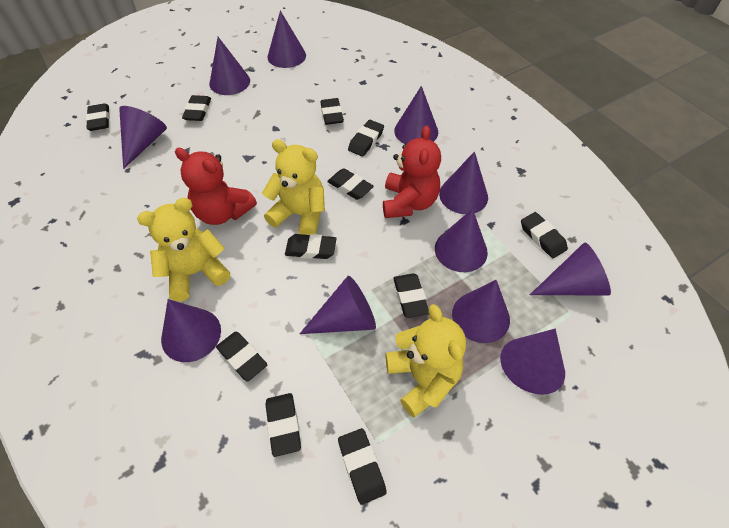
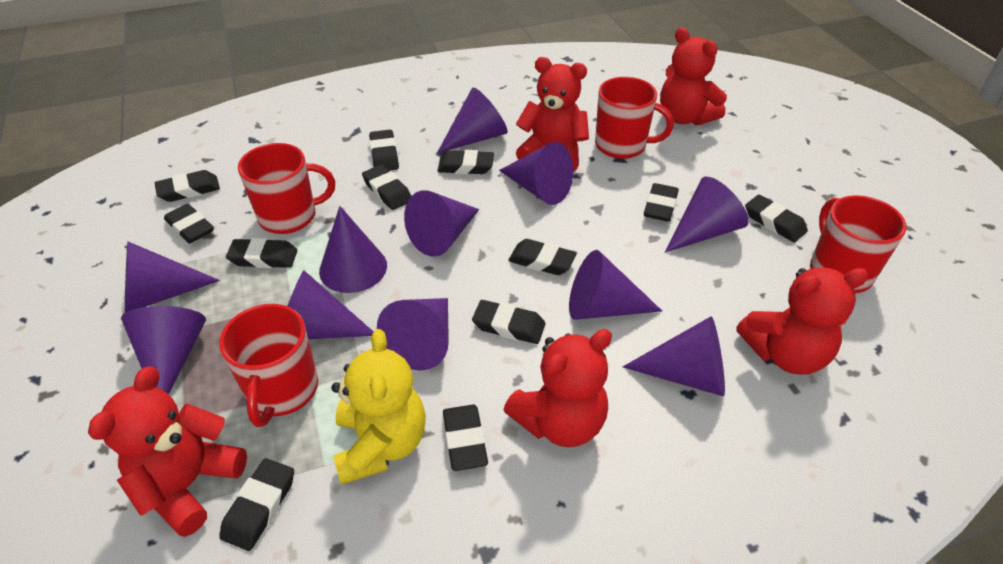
black eraser: [86,103,110,131] [182,95,211,121] [216,332,267,381] [265,393,301,457] [285,234,336,259] [320,98,344,125] [327,168,374,200] [338,428,387,505] [348,120,384,157] [393,273,429,318] [521,212,568,258] = 11 -> [155,170,220,202] [164,204,214,243] [219,458,294,551] [226,238,298,268] [362,165,411,210] [369,130,399,171] [437,150,494,174] [443,405,488,471] [472,300,545,344] [508,239,577,275] [644,183,679,222] [745,195,808,242] = 12
red mug: none = 0 -> [219,304,318,427] [238,143,335,234] [595,77,674,159] [810,195,907,293] = 4
red teddy bear: [175,148,257,225] [383,126,441,218] = 2 -> [88,366,247,537] [504,329,612,447] [516,57,589,172] [660,27,727,126] [736,268,869,375] = 5
yellow teddy bear: [137,198,230,301] [262,139,325,235] [385,304,466,417] = 3 -> [331,329,426,485] = 1

